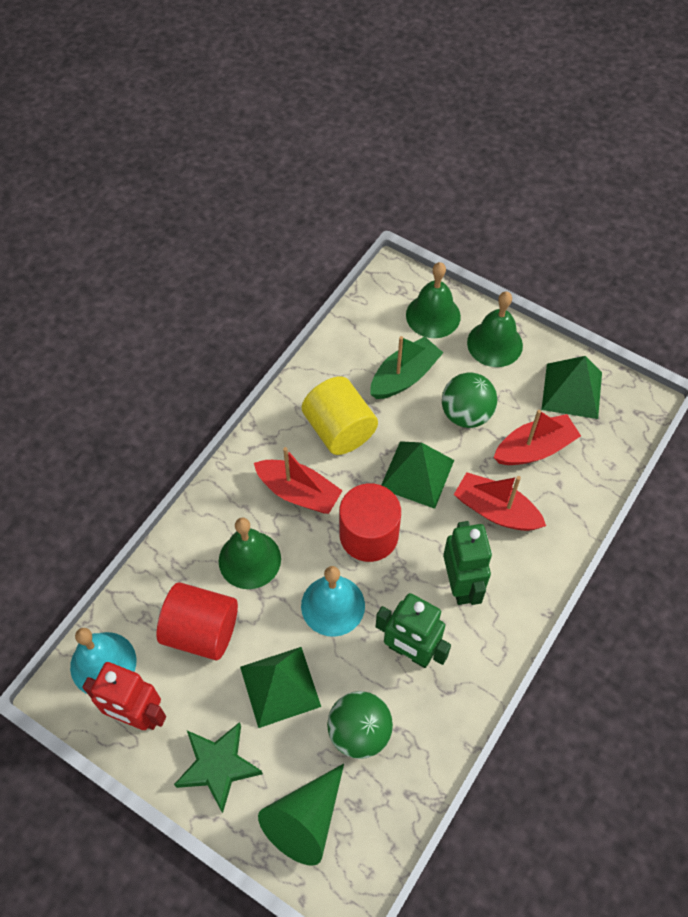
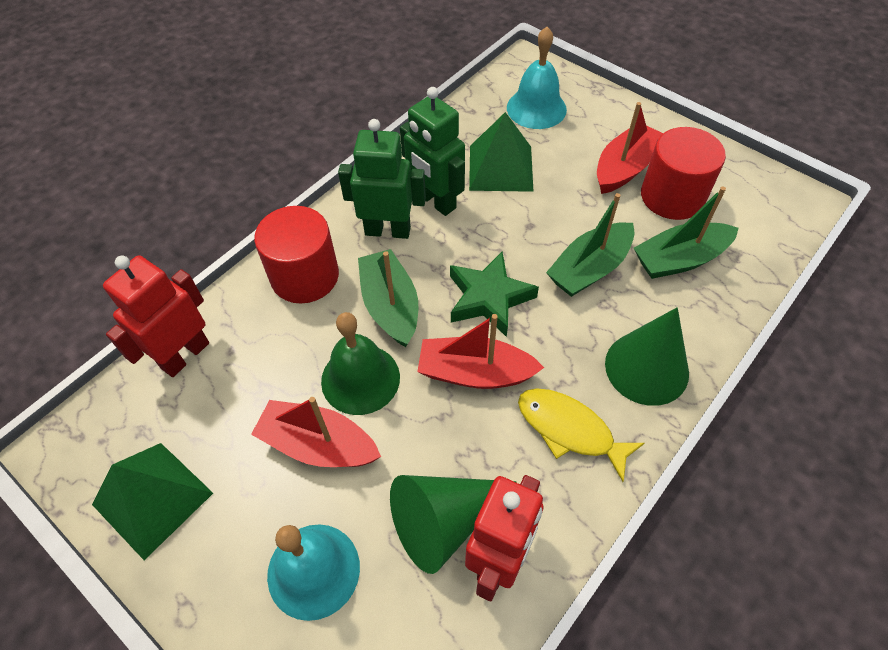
green ball: [327,691,393,759] [442,373,497,428] = 2 -> none = 0
green bell: [219,517,281,589] [406,262,461,338] [467,291,523,367] = 3 -> [321,312,400,415] = 1
green boat: [370,336,443,399] = 1 -> [358,249,418,347] [546,193,634,297] [634,187,739,279] = 3
green cone: [258,764,344,866] = 1 -> [390,475,516,574] [605,307,689,406] = 2
green pyramid: [240,647,321,728] [381,441,454,509] [541,356,602,419] = 3 -> [92,443,213,560] [469,112,534,192] = 2
red robot: [82,662,166,730] = 1 -> [103,255,209,377] [465,475,544,601] = 2
yellow cylinder: [302,376,378,455] = 1 -> none = 0
yellow fish: none = 0 -> [518,388,645,482] = 1

